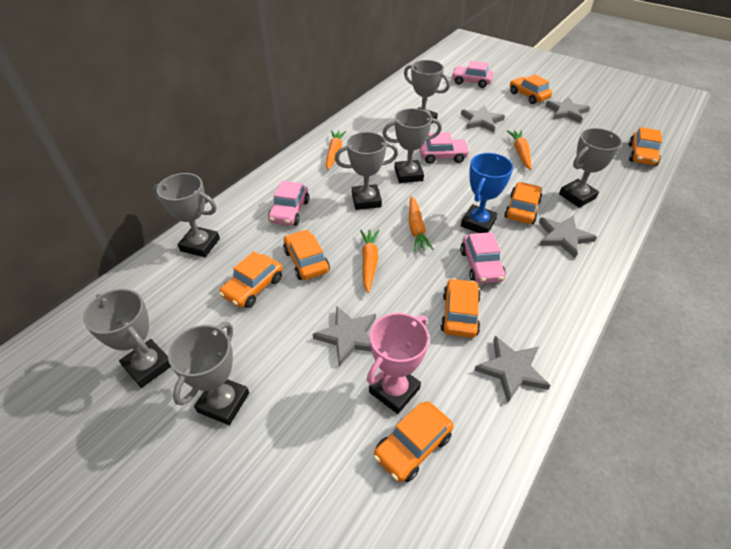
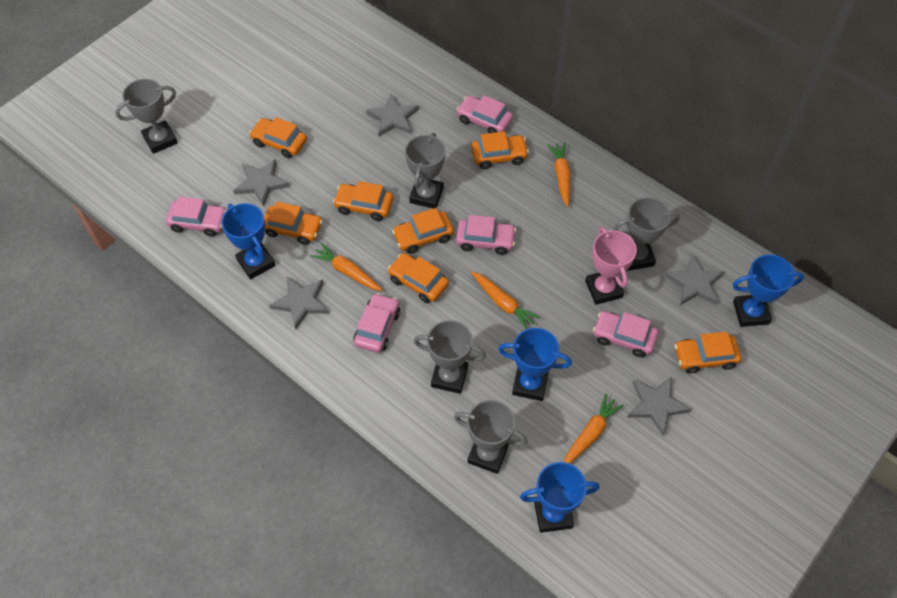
blue trophy: [461,153,513,233] = 1 -> [221,203,276,279] [498,328,572,401] [520,462,599,533] [733,254,804,327] = 4
grey trophy: [83,289,171,388] [152,173,220,257] [168,322,249,425] [335,132,398,210] [382,108,442,183] [404,60,450,125] [559,128,622,208] = 7 -> [115,79,178,154] [405,133,446,208] [414,320,486,394] [454,400,528,474] [613,197,680,271] = 5
pink car: [268,181,309,226] [419,132,470,164] [452,61,493,88] [460,232,506,284] = 4 -> [166,197,227,237] [353,293,400,353] [456,95,513,133] [456,215,516,255] [593,311,659,357] = 5

